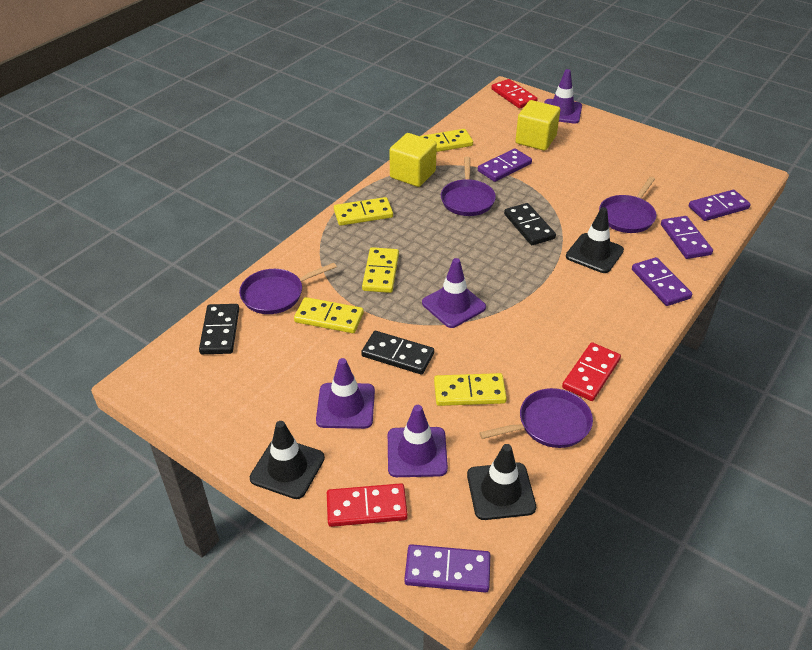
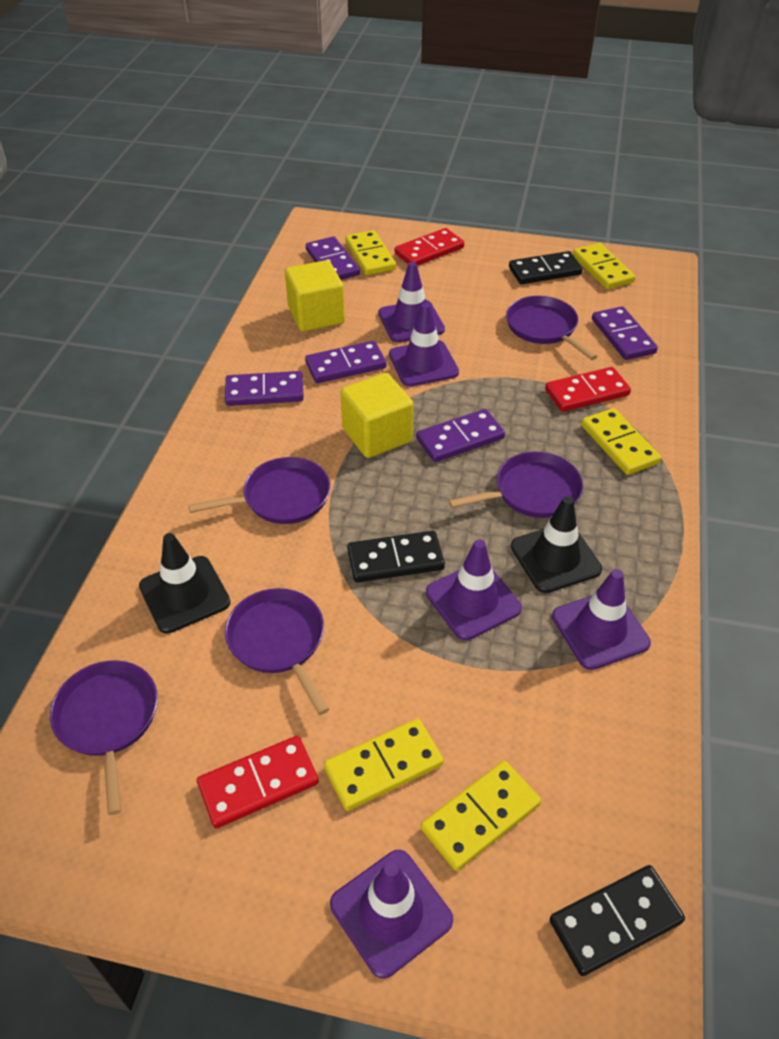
black traffic cone: [250,421,325,499] [467,444,536,520] [566,207,624,273] = 3 -> [139,533,230,634] [511,496,602,593] = 2
purple pan: [239,263,337,314] [441,157,496,216] [479,388,593,448] [599,177,657,233] = 4 -> [50,660,158,815] [188,457,330,524] [225,588,329,715] [449,452,583,518] [506,296,598,360] = 5
purple traffic cone: [316,358,375,429] [388,405,448,477] [422,258,486,328] [544,69,582,124] = 4 -> [330,850,453,979] [378,262,445,342] [389,303,459,386] [426,539,522,640] [552,569,651,670] = 5

